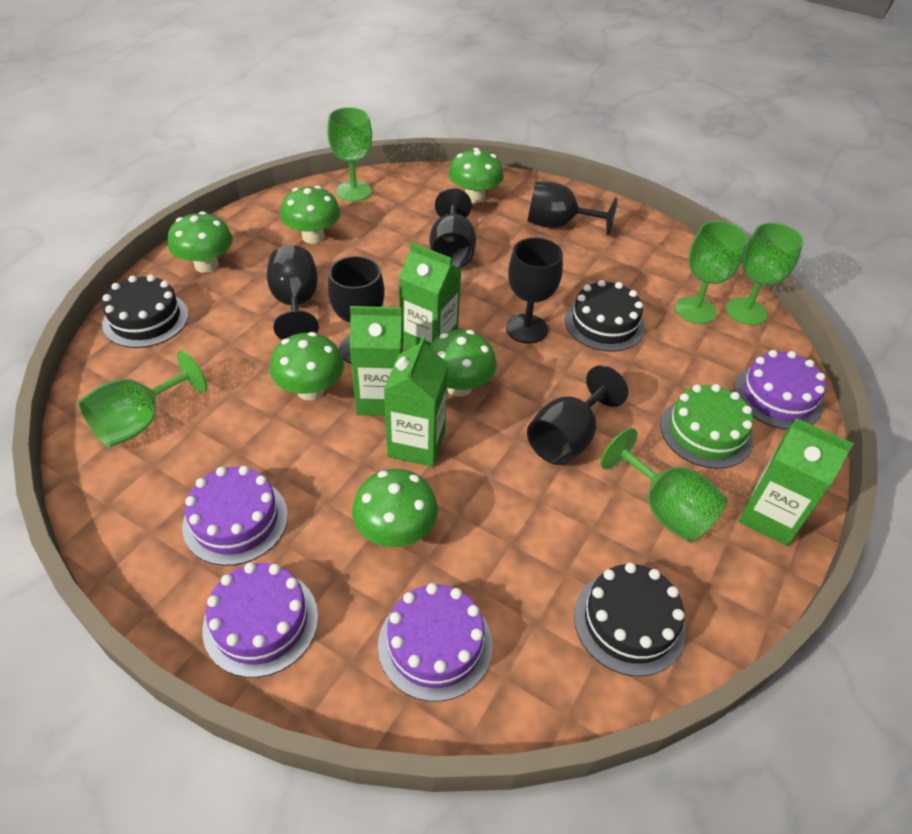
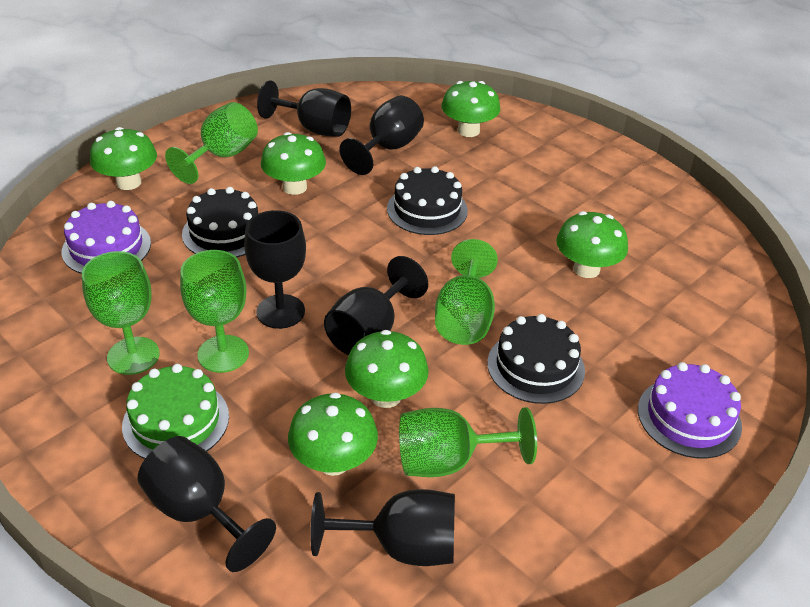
green carton: [350,306,404,416] [384,336,448,467] [399,242,462,349] [738,418,854,546] = 4 -> none = 0
purple cake: [182,466,288,566] [202,563,318,678] [378,583,492,702] [734,350,826,429] = 4 -> [61,201,151,274] [638,362,742,459] = 2

